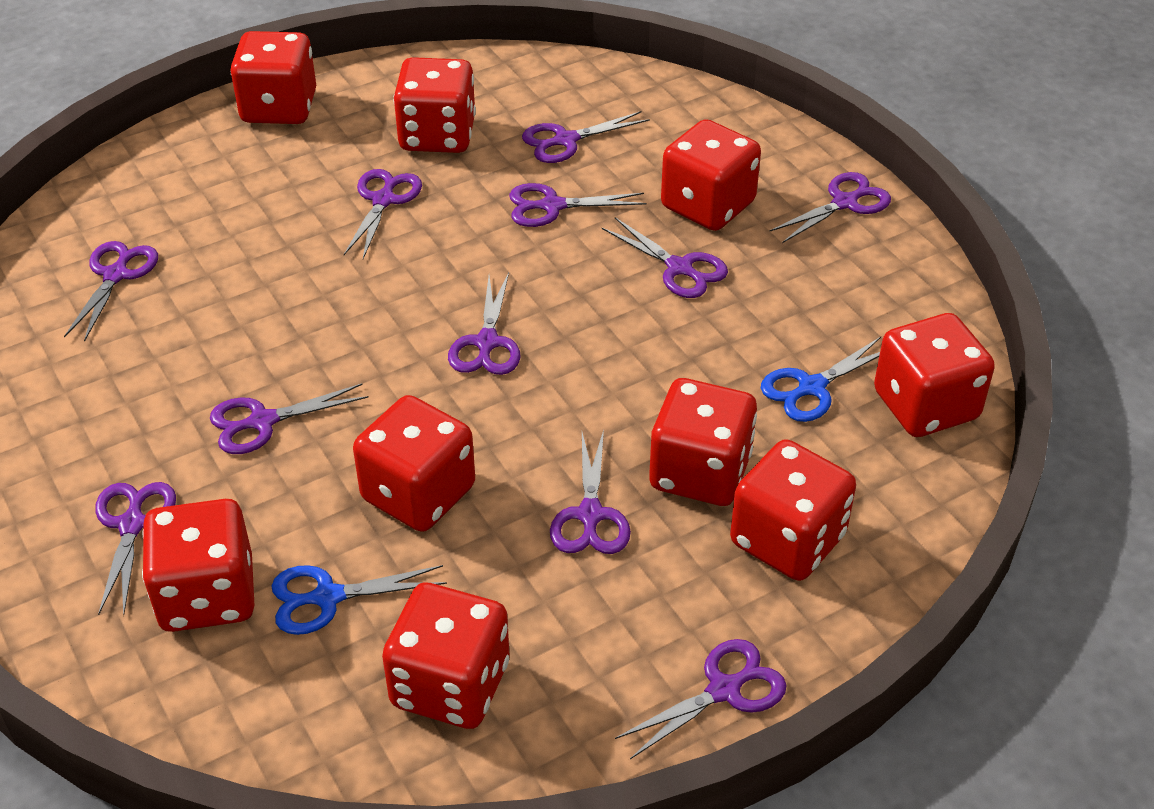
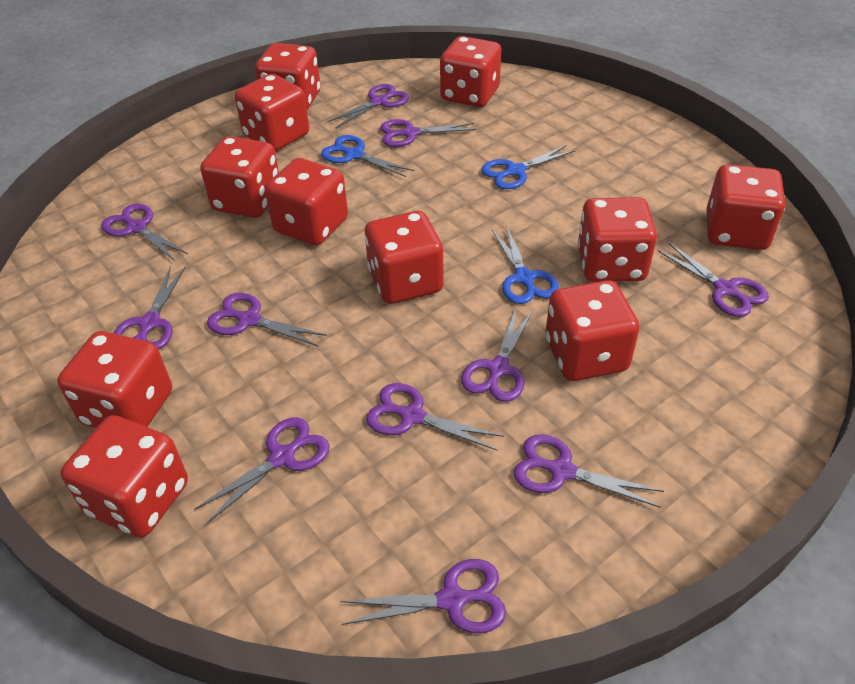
blue scissors: [271,565,447,635] [761,337,881,422] = 2 -> [321,135,414,177] [481,145,576,189] [492,227,559,304] = 3
red dice: [142,499,254,632] [231,31,316,124] [353,395,475,532] [382,582,509,729] [393,57,476,153] [649,378,757,506] [661,119,761,231] [730,439,856,581] [874,313,995,437] = 9 -> [57,331,172,428] [60,415,188,538] [200,136,279,218] [235,74,309,151] [255,43,321,110] [265,158,348,246] [365,211,444,304] [440,36,501,107] [545,280,639,381] [578,197,657,282] [706,165,785,250] = 11

